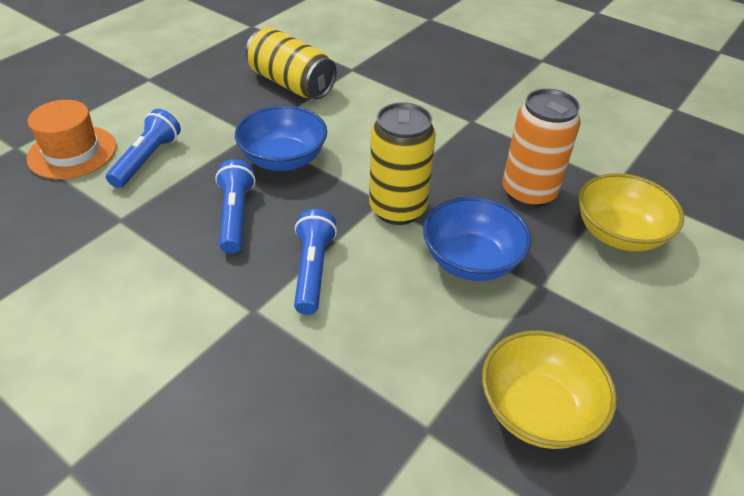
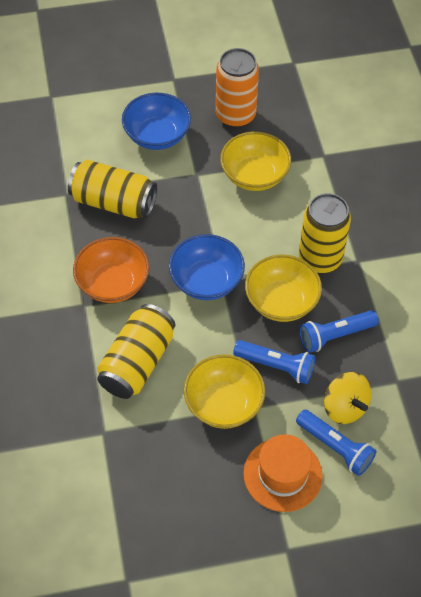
orange bowl: none = 0 -> [73,237,149,303] = 1
yellow bowl: [482,330,617,449] [578,173,684,252] = 2 -> [184,354,265,429] [220,132,291,191] [245,255,322,322] = 3
yellow can: [246,27,337,99] [369,102,436,225] = 2 -> [68,160,157,218] [97,304,175,399] [299,193,351,274] = 3
yellow spinning top: none = 0 -> [324,372,371,424] = 1

